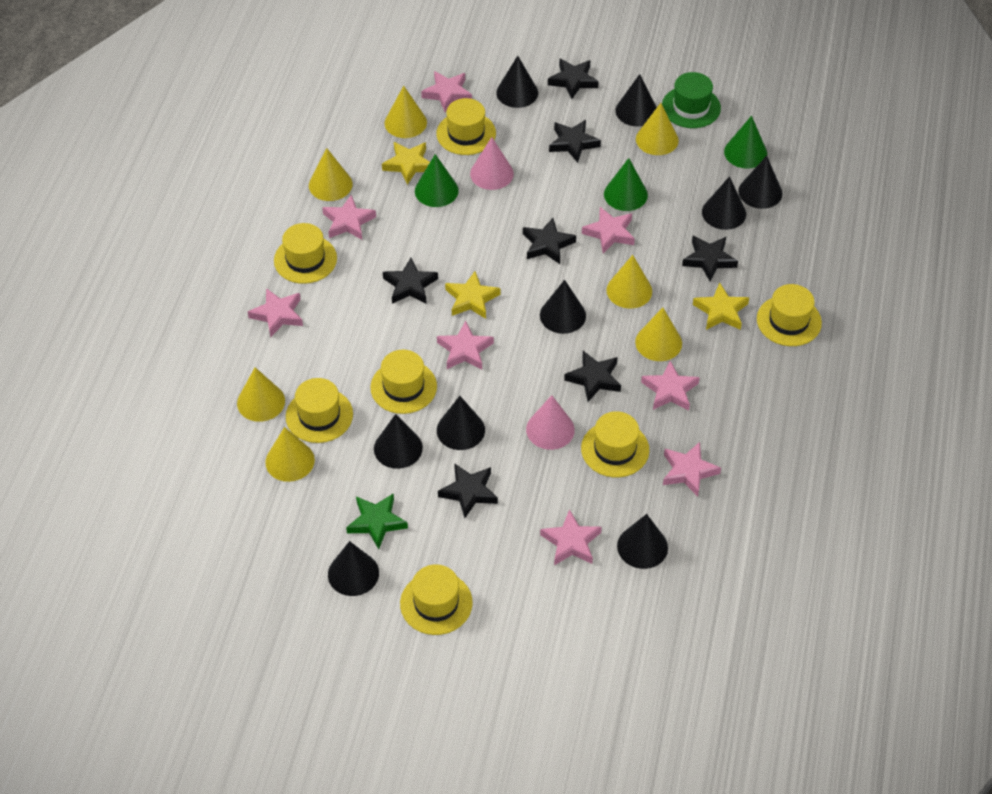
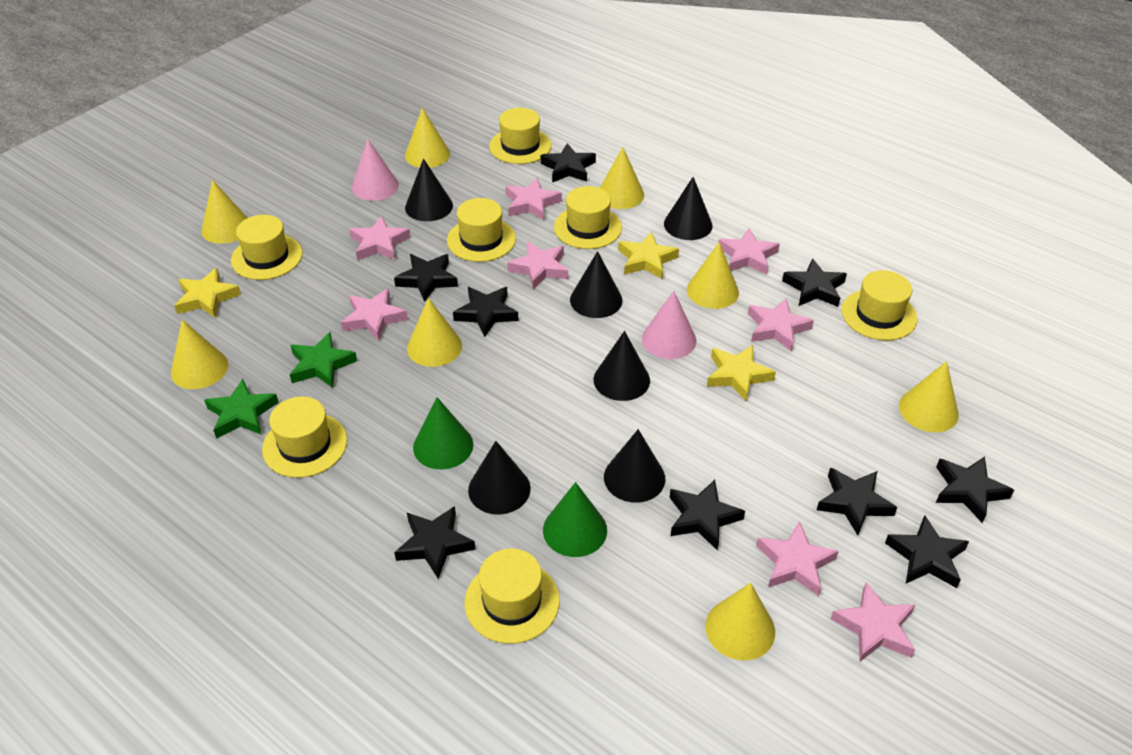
black cone: [328,541,379,596] [374,414,423,469] [437,396,485,450] [496,56,538,108] [540,280,586,334] [615,74,657,126] [617,514,668,569] [702,176,746,230] [738,156,782,209] = 9 -> [405,158,453,221] [468,441,531,515] [570,251,622,318] [594,331,650,401] [604,429,665,503] [664,177,713,240] = 6
black star: [383,258,438,304] [438,463,498,518] [523,218,576,264] [548,58,599,99] [549,120,601,163] [564,351,621,402] [682,236,738,281] = 7 -> [394,254,458,302] [394,506,475,579] [453,287,518,337] [541,143,596,183] [670,480,745,550] [782,258,847,307] [817,468,897,535] [885,515,969,588] [936,456,1014,523] = 9
green cone: [415,154,459,207] [604,158,648,211] [724,116,767,169] = 3 -> [413,397,473,470] [543,482,607,557] = 2
green hat: [662,72,721,128] = 1 -> none = 0
green star: [346,493,408,549] = 1 -> [204,379,279,439] [290,332,357,388] = 2
yellow cone: [237,367,285,422] [265,427,315,482] [309,148,352,201] [385,86,427,138] [607,255,652,309] [635,307,682,361] [636,103,679,155] = 7 -> [171,320,228,389] [202,180,247,244] [405,108,450,168] [407,298,462,367] [600,147,644,209] [687,242,739,309] [705,583,775,660] [899,361,959,432] = 8

